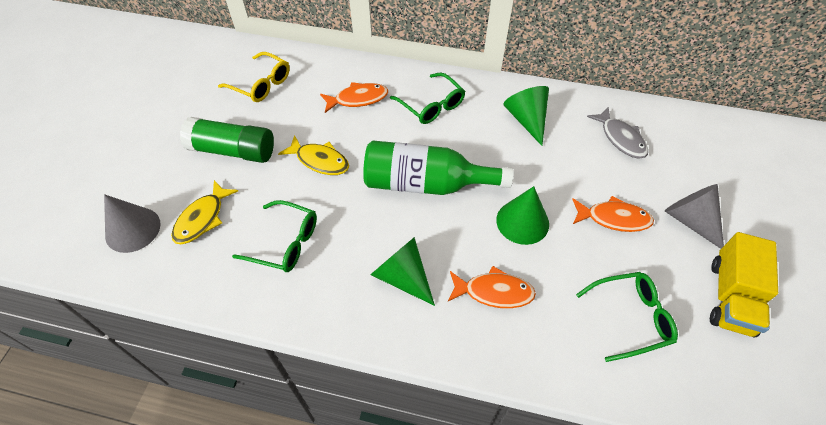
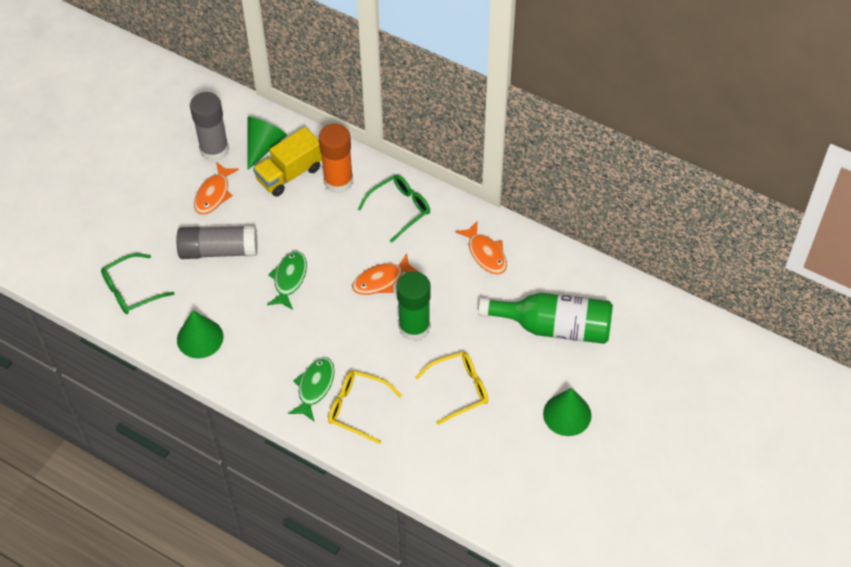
green fish: none = 0 -> [267,251,307,310] [288,357,335,422] = 2
green glasses: [232,200,317,272] [390,73,465,124] [576,272,678,362] = 3 -> [101,253,174,314] [358,175,430,243] = 2
grey cone: [104,194,161,253] [665,184,724,249] = 2 -> none = 0
grey fish: [587,107,648,159] = 1 -> none = 0
grey glue stick: none = 0 -> [177,225,258,259] [190,92,229,161] = 2
orange glue stick: none = 0 -> [319,124,353,193] = 1
yellow fish: [171,180,238,244] [278,135,349,175] = 2 -> none = 0
yellow glasses: [218,52,290,102] = 1 -> [328,370,402,444] [415,352,488,425] = 2

